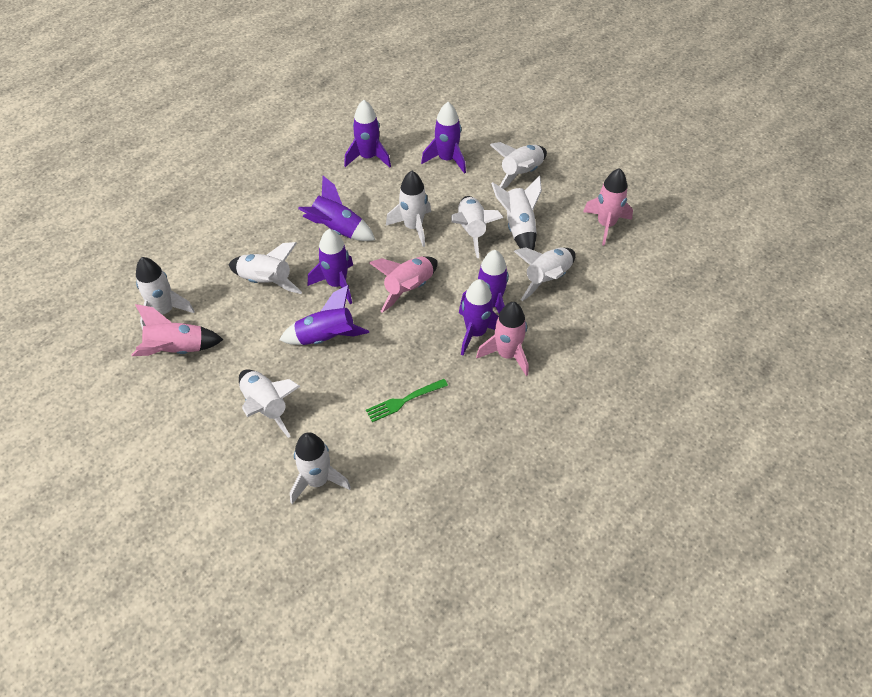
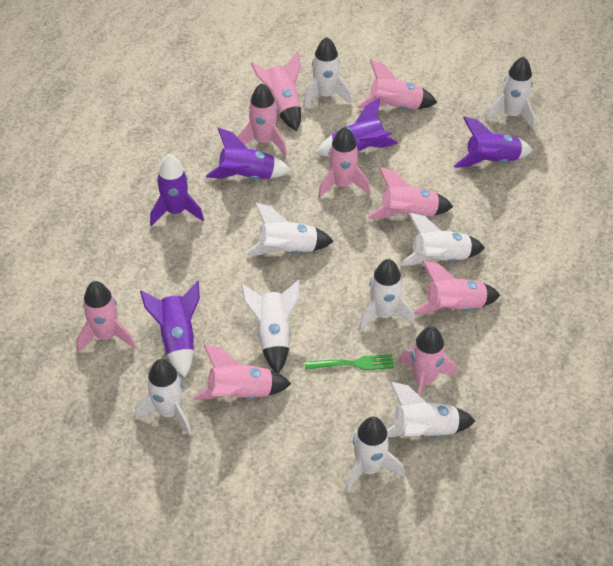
pink rocket: [132,304,223,356] [369,257,437,313] [476,302,528,376] [583,168,633,246] = 4 -> [76,281,136,352] [193,344,291,399] [238,83,287,155] [251,52,301,131] [318,127,370,198] [357,59,437,110] [367,167,453,219] [399,326,456,397] [413,261,501,315] = 9
purple rocket: [279,285,369,345] [298,176,375,241] [308,229,353,304] [344,100,391,167] [421,102,466,174] [459,279,498,355] [461,250,509,313] = 7 -> [140,281,200,378] [150,154,204,226] [206,128,291,179] [316,98,398,157] [454,117,533,168] = 5

